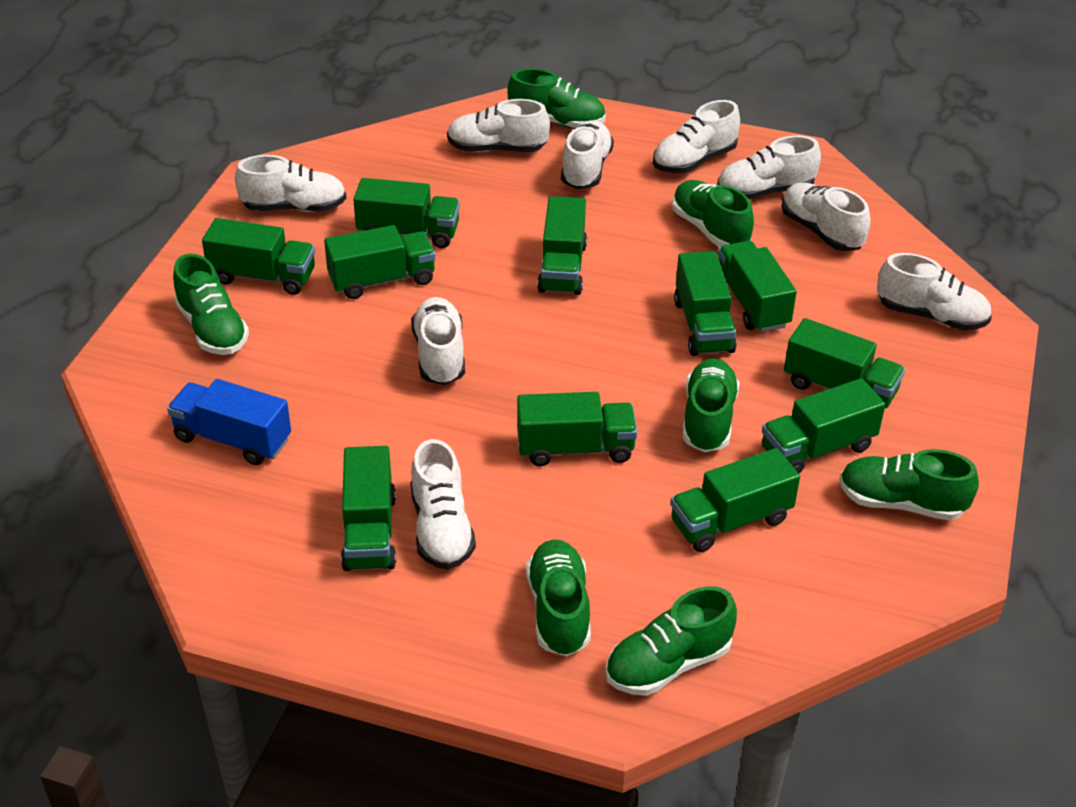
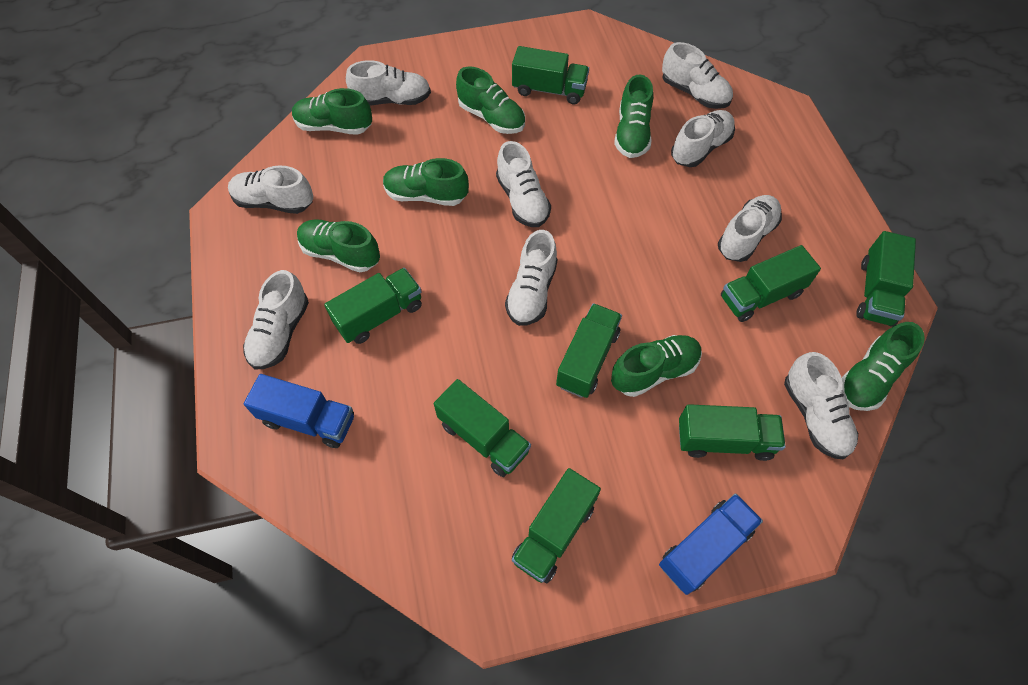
blue truck: [167,379,291,465] = 1 -> [244,374,354,448] [659,493,763,595] = 2
green truck: [202,218,315,295] [324,225,436,299] [341,446,396,571] [353,178,460,248] [517,392,637,466] [537,196,587,295] [670,448,800,552] [674,251,737,356] [718,241,797,332] [762,378,886,473] [784,318,905,408] = 11 -> [324,268,422,344] [434,379,531,477] [512,46,589,104] [512,468,601,583] [556,303,622,398] [679,404,786,461] [721,245,821,322] [856,231,916,327] = 8

